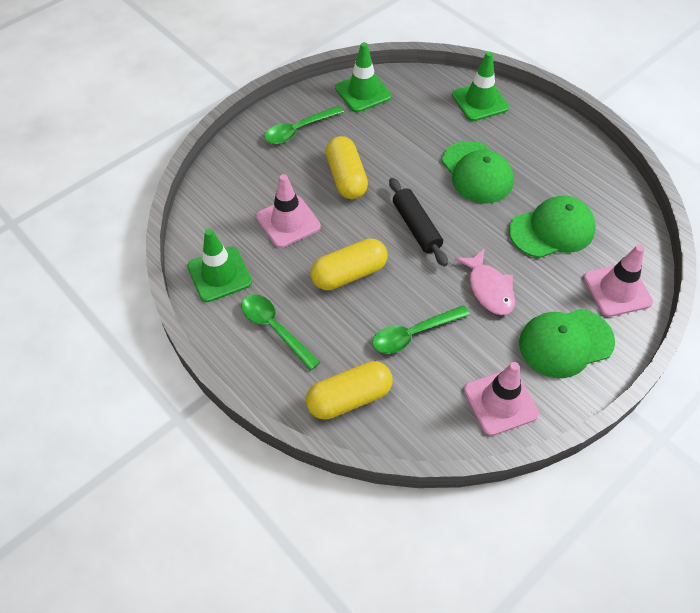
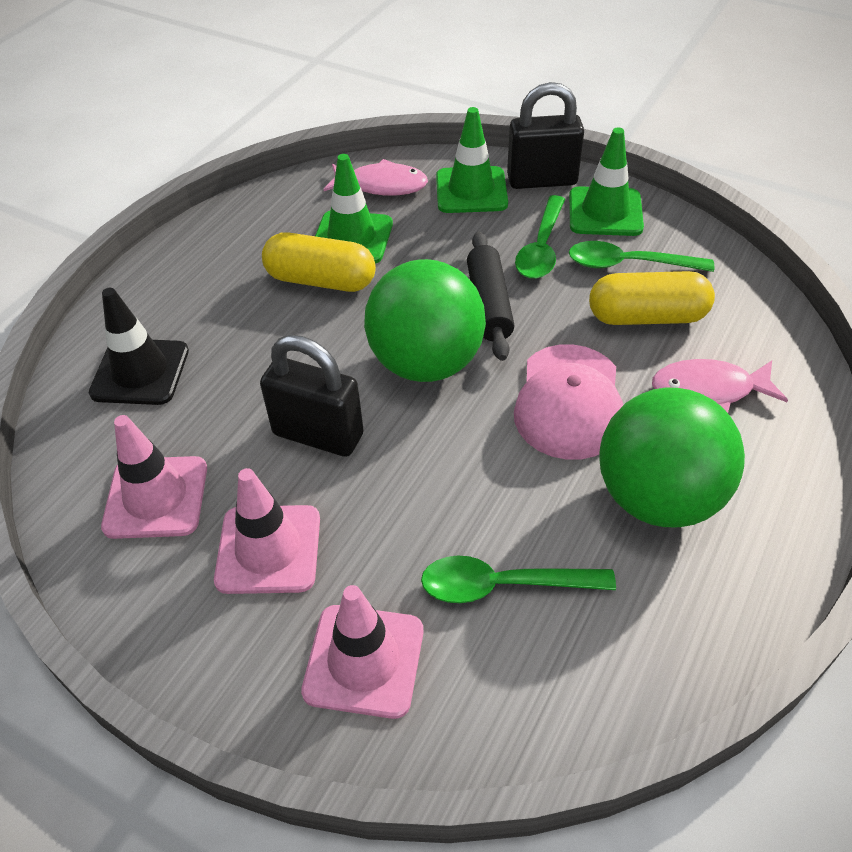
black padlock: none = 0 -> [260,335,364,457] [507,82,584,189] = 2
black traffic cone: none = 0 -> [89,288,189,405] = 1
green ball: none = 0 -> [364,259,486,382] [599,388,745,527] = 2
green cap: [442,141,514,204] [509,196,596,258] [519,309,615,378] = 3 -> none = 0
pink cap: none = 0 -> [514,344,623,460] = 1
pink fish: [455,248,515,315] = 1 -> [324,159,428,196] [652,359,788,413] = 2
yellow capsule: [306,361,393,420] [310,238,388,291] [326,136,368,199] = 3 -> [262,232,376,292] [589,271,715,325] = 2

